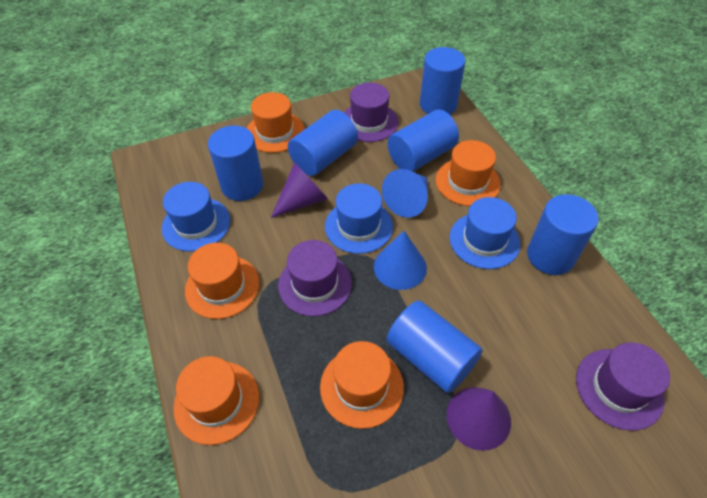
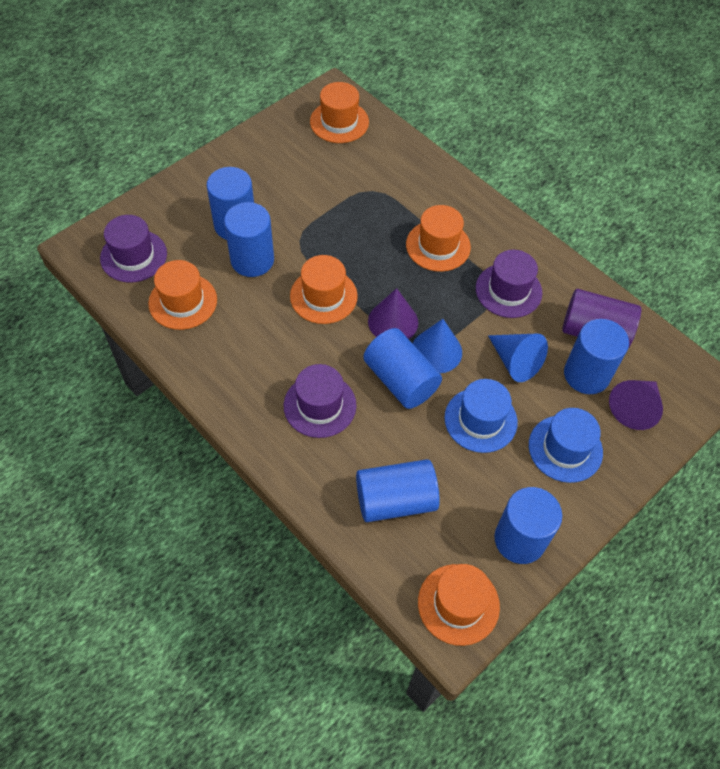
blue hat: [162,182,230,251] [325,183,393,254] [449,197,520,269] = 3 -> [444,379,518,453] [529,408,603,483] = 2
purple cylinder: none = 0 -> [562,289,641,347] = 1

